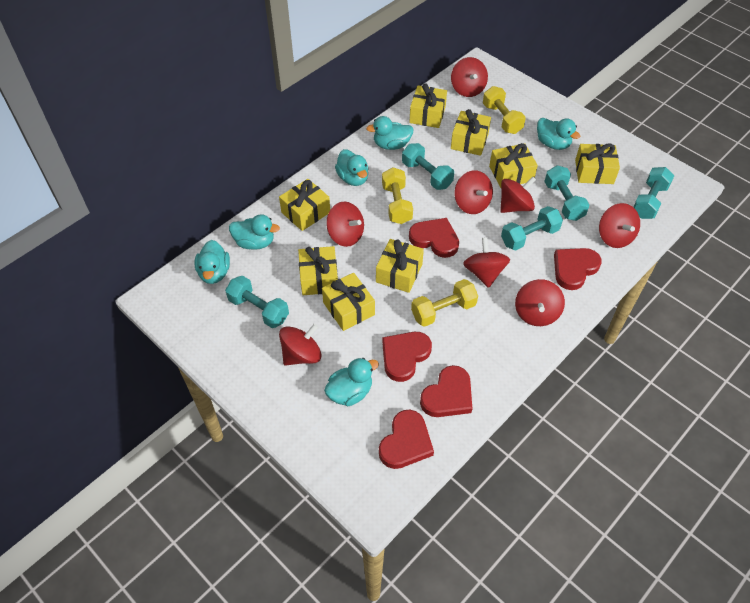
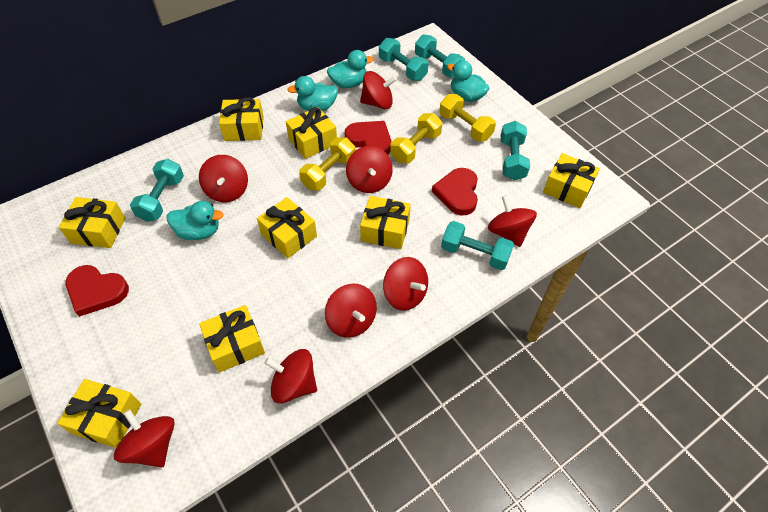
red heart: [379,410,434,469] [382,332,432,382] [409,218,459,258] [420,365,472,417] [554,248,602,290] = 5 -> [66,265,129,317] [345,121,392,155] [432,168,478,216] = 3
turquoise duck: [195,240,230,284] [229,214,280,250] [324,358,379,406] [335,149,369,186] [366,116,414,150] [537,118,580,150] = 6 -> [167,201,224,240] [287,76,338,111] [327,50,374,88] [447,60,489,102] = 4

